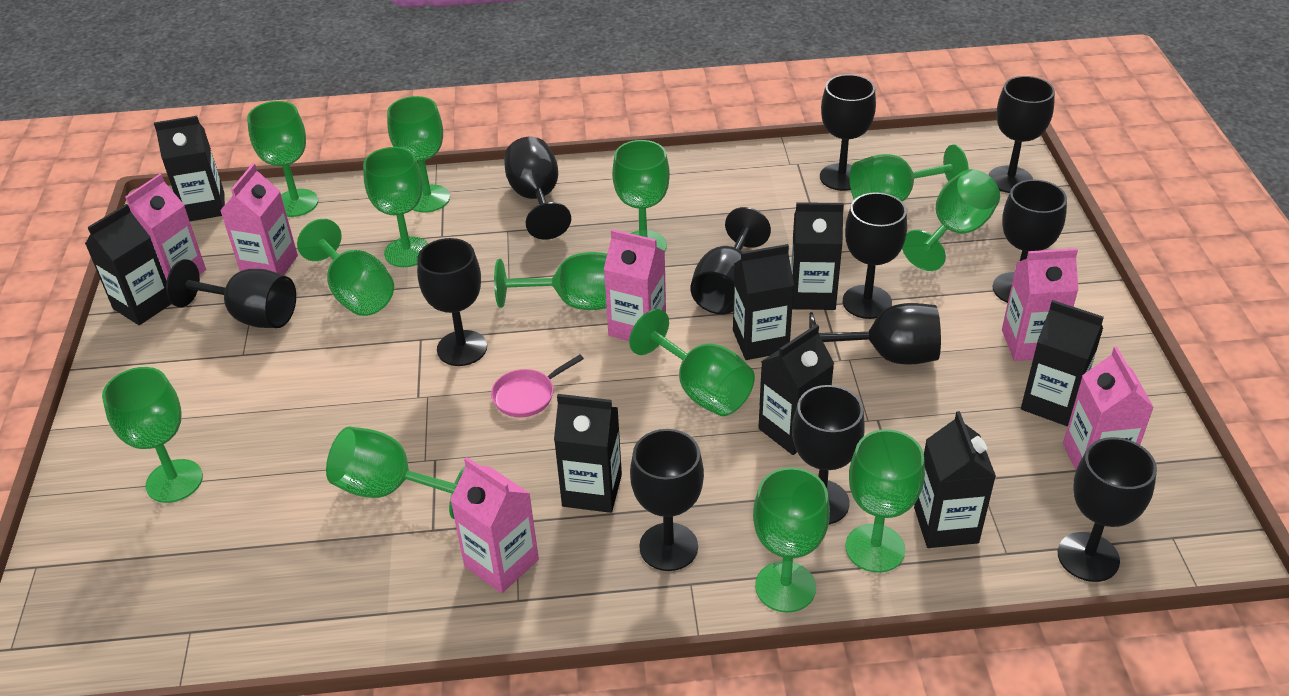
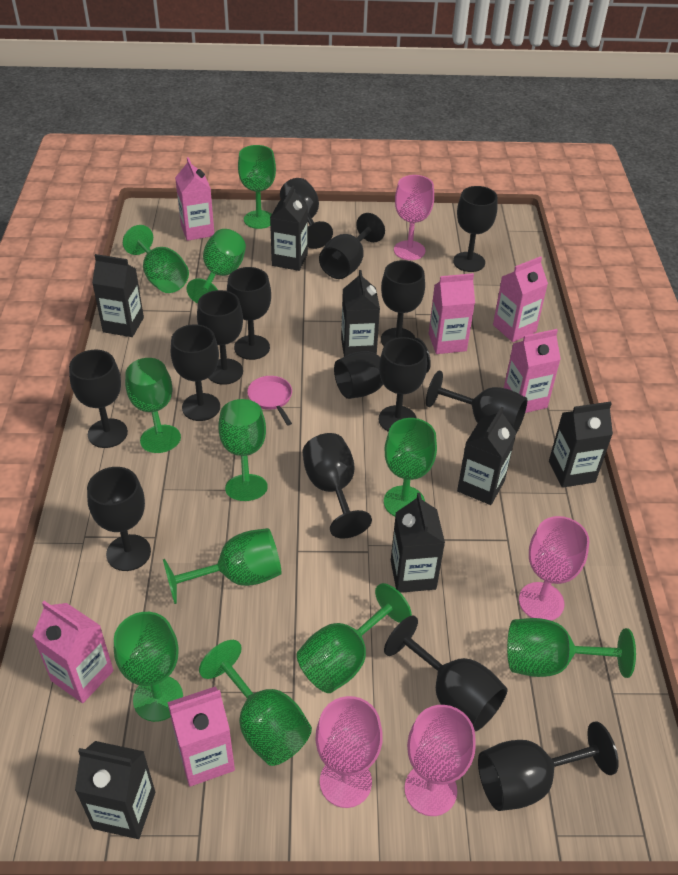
black carton: [85,204,171,325] [154,116,225,221] [554,394,622,513] [733,244,794,360] [758,324,834,455] [791,202,844,310] [914,411,996,548] [1021,300,1104,426] = 8 -> [75,741,155,839] [92,254,144,337] [270,186,308,271] [341,270,380,357] [391,493,445,593] [457,407,516,505] [549,401,613,488] = 7
black goblet: [166,259,296,328] [417,238,487,366] [504,137,571,240] [630,429,704,571] [690,207,771,314] [792,385,865,524] [809,303,941,365] [820,74,876,191] [843,192,907,319] [989,76,1055,193] [992,179,1067,303] [1058,437,1157,582] = 12 -> [69,350,128,448] [87,467,151,571] [171,324,220,421] [197,290,243,385] [227,267,271,360] [280,178,333,249] [303,433,372,539] [319,213,385,279] [334,338,431,399] [379,337,427,432] [381,260,425,346] [384,615,508,731] [426,371,527,434] [453,186,498,272] [478,721,619,811] = 15
green goblet: [102,367,203,503] [247,101,318,217] [297,219,394,316] [326,426,465,519] [363,147,429,267] [387,96,450,212] [494,252,607,310] [612,140,670,251] [629,309,755,416] [753,467,830,613] [845,429,925,573] [849,144,969,202] [902,169,1000,271] = 13 -> [114,612,183,722] [123,225,189,293] [125,358,181,453] [163,528,282,604] [186,229,246,304] [199,640,312,766] [218,399,268,501] [238,145,276,229] [297,583,412,693] [384,418,437,516] [507,618,636,678] = 11
pink goblet: none = 0 -> [315,696,383,808] [394,175,434,260] [404,705,476,816] [519,516,589,621] = 4

